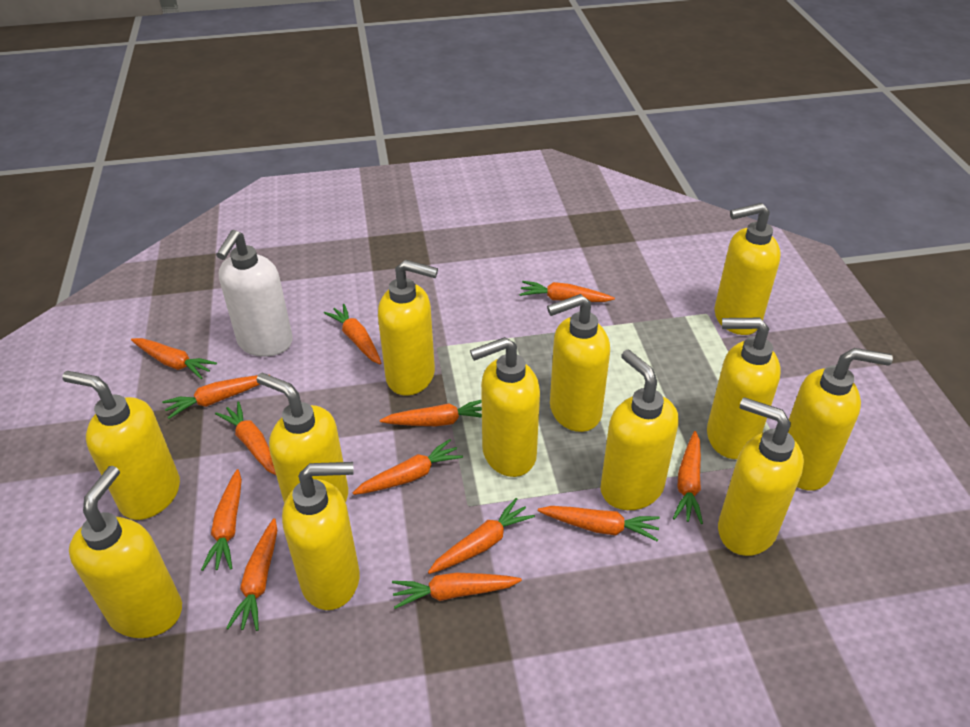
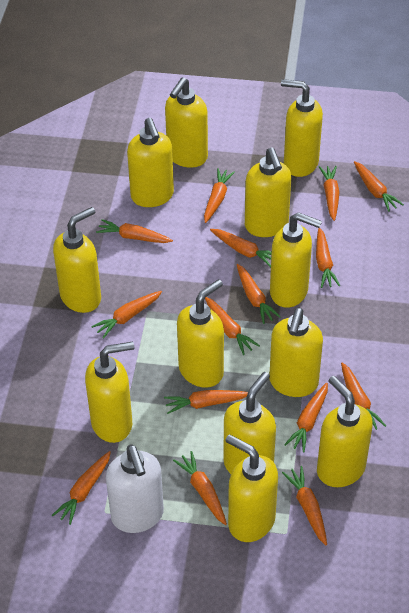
orange carrot: [131,338,217,379] [162,375,260,419] [201,469,242,571] [215,401,276,475] [226,518,277,631] [324,304,382,365] [353,439,463,495] [380,400,482,426] [392,573,522,609] [428,498,535,574] [519,281,615,302] [538,506,660,542] [673,431,703,524] = 13 -> [52,451,111,525] [91,291,162,339] [96,219,173,243] [164,390,248,414] [173,451,227,525] [204,168,235,223] [205,297,260,355] [210,229,272,267] [237,264,281,324] [282,466,327,545] [284,383,328,452] [316,228,340,288] [319,166,339,221] [341,362,386,430] [354,161,404,212] = 15

